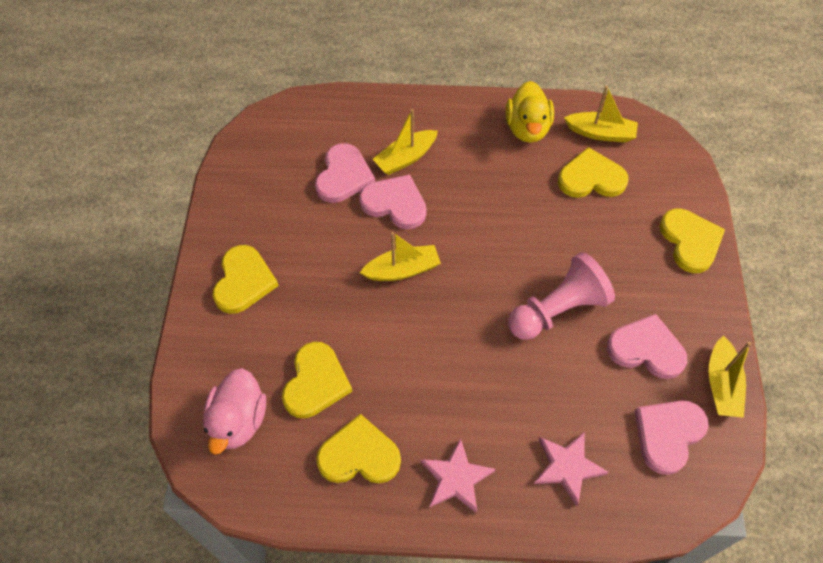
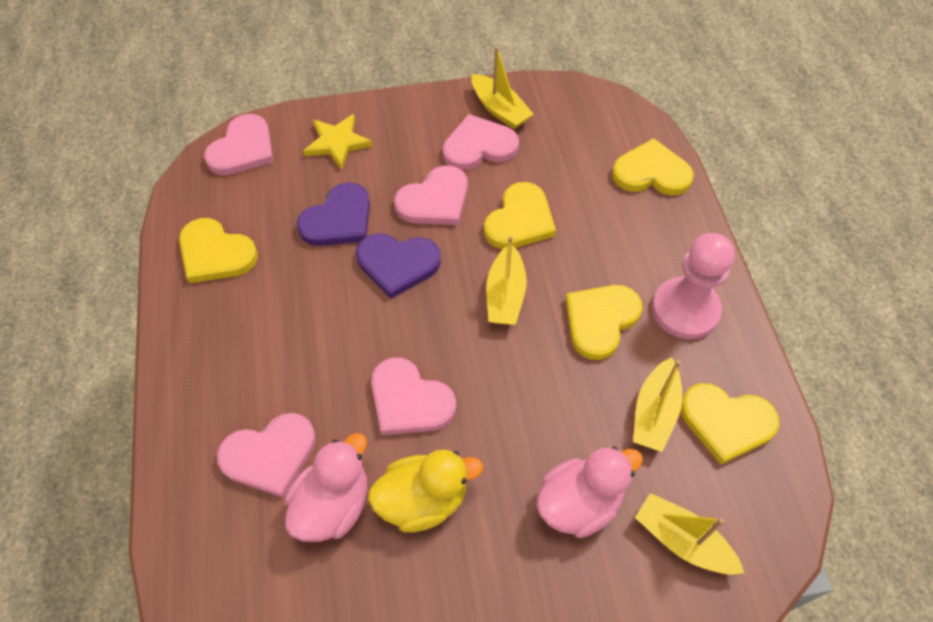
pink duck: [203,368,266,455] = 1 -> [285,433,367,542] [536,447,643,538] = 2
pink heart: [315,143,375,203] [359,174,427,229] [607,314,687,379] [635,400,709,475] = 4 -> [204,114,274,175] [217,413,316,498] [371,357,456,435] [394,165,468,225] [443,114,519,170] = 5
pink star: [421,438,495,513] [534,431,609,506] = 2 -> none = 0
purple heart: none = 0 -> [297,182,370,246] [356,233,441,299] = 2
yellow star: none = 0 -> [303,114,373,170] = 1

